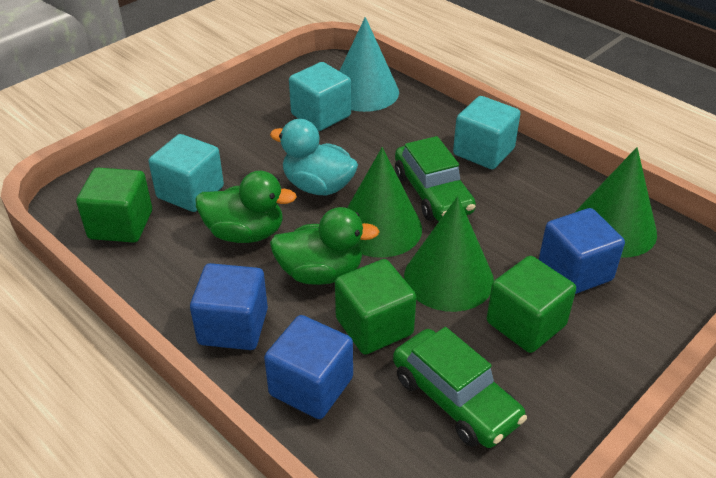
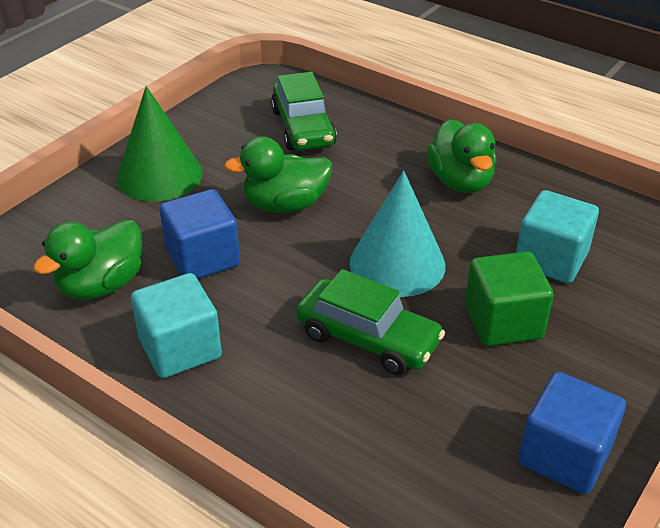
blue cube: [190,263,268,350] [264,315,353,419] [539,208,625,294] = 3 -> [160,189,240,279] [518,372,626,494] = 2
green cone: [347,147,422,258] [404,196,494,312] [575,147,657,257] = 3 -> [117,86,203,201] = 1
green cube: [76,168,152,243] [335,259,416,355] [487,256,576,353] = 3 -> [465,251,554,346] = 1
green duck: [195,171,297,243] [270,207,380,285] = 2 -> [33,220,142,300] [224,136,332,213] [427,119,497,193] = 3
turquoise cube: [148,134,224,212] [289,62,351,131] [453,96,521,169] = 3 -> [131,273,222,378] [516,190,599,283] = 2
turquoise duck: [270,119,358,196] = 1 -> none = 0

